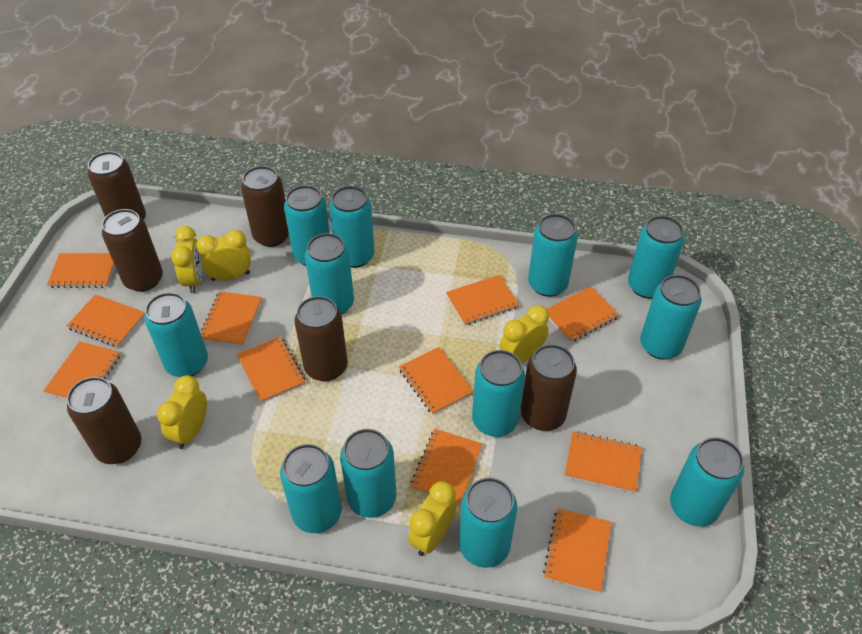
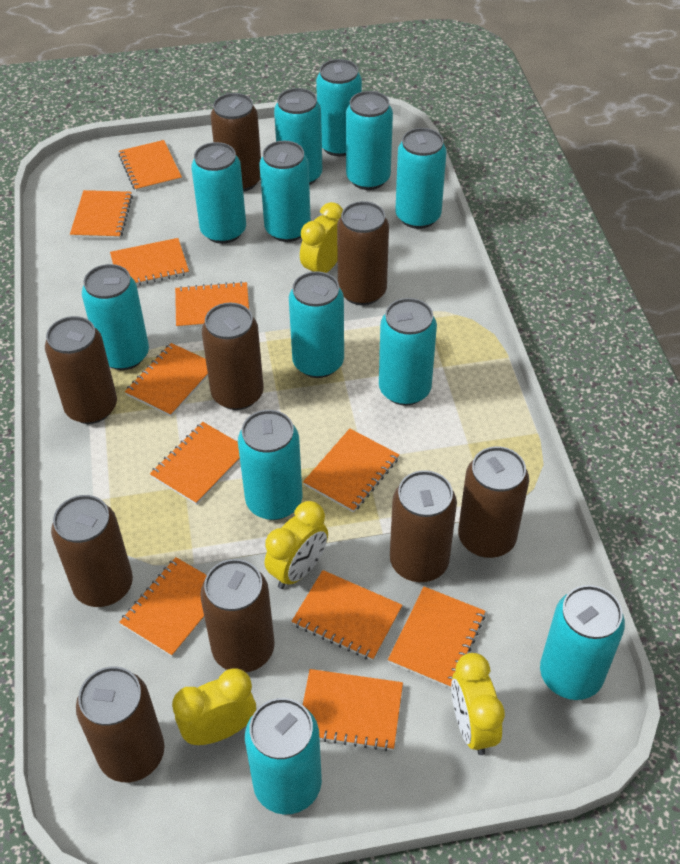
brown can: [67,377,141,464] [88,151,146,220] [102,209,163,292] [241,166,289,247] [294,296,348,382] [521,344,577,431] = 6 -> [45,316,117,424] [51,495,133,607] [76,667,164,782] [200,559,275,673] [202,303,264,410] [210,93,261,192] [337,201,389,305] [390,470,457,582] [458,446,529,558] = 9
yellow clock: [157,375,207,449] [171,226,204,293] [196,230,251,281] [408,481,457,556] [500,305,549,363] = 5 -> [172,668,256,745] [265,501,328,589] [300,202,343,273] [451,653,505,755] = 4

